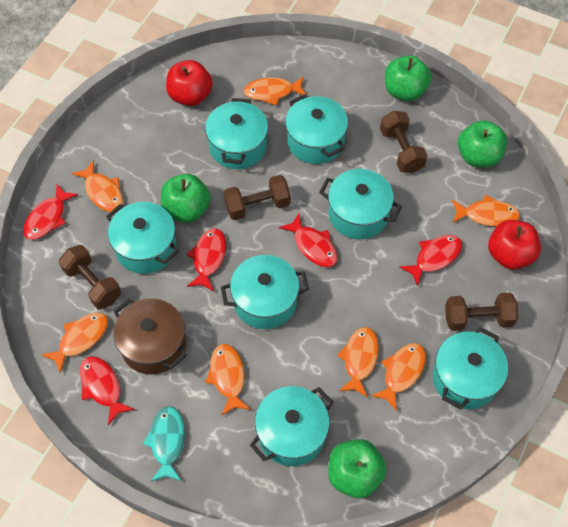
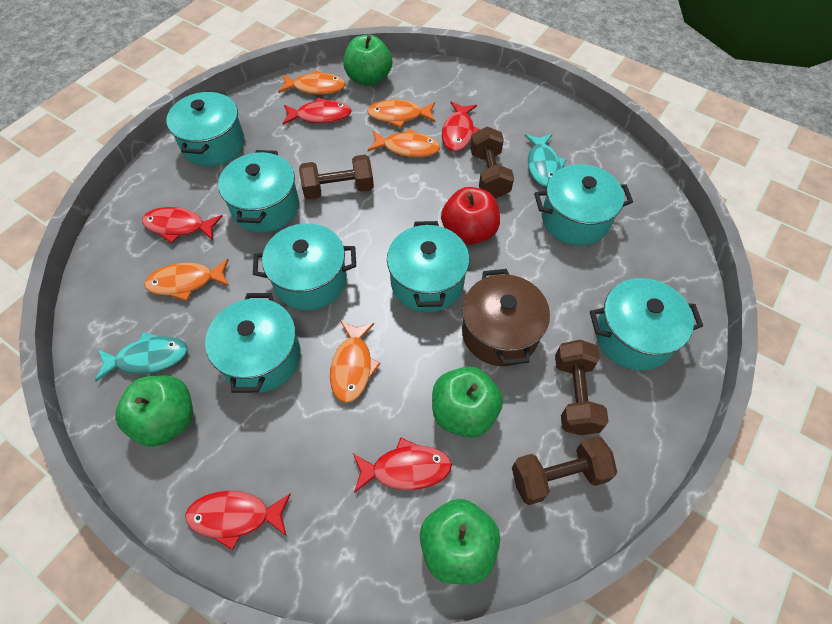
orange fish: [42,313,108,373] [72,160,123,212] [205,344,251,416] [243,76,307,106] [337,327,379,398] [371,343,426,411] [452,195,520,227] = 7 -> [144,259,229,301] [278,70,346,95] [330,321,381,403] [367,100,435,128] [368,129,440,158] = 5
red apple: [166,60,213,106] [488,220,541,270] = 2 -> [441,187,500,245] = 1
turquoise fish: [143,406,185,482] = 1 -> [95,332,188,381] [524,134,566,187] = 2

